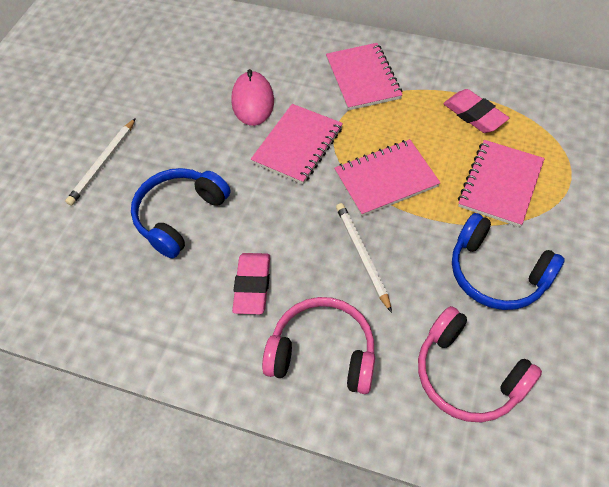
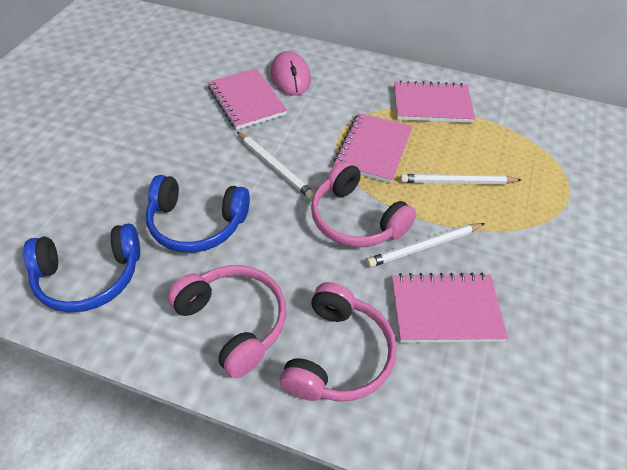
pink eraser: [232,253,270,314] [443,89,509,133] = 2 -> none = 0
pink headphones: [262,297,375,394] [418,306,542,422] = 2 -> [167,265,286,378] [280,282,397,402] [311,161,417,248] = 3
white pencil: [65,118,136,206] [336,203,392,313] = 2 -> [237,132,315,199] [367,223,485,267] [400,174,521,184] = 3

